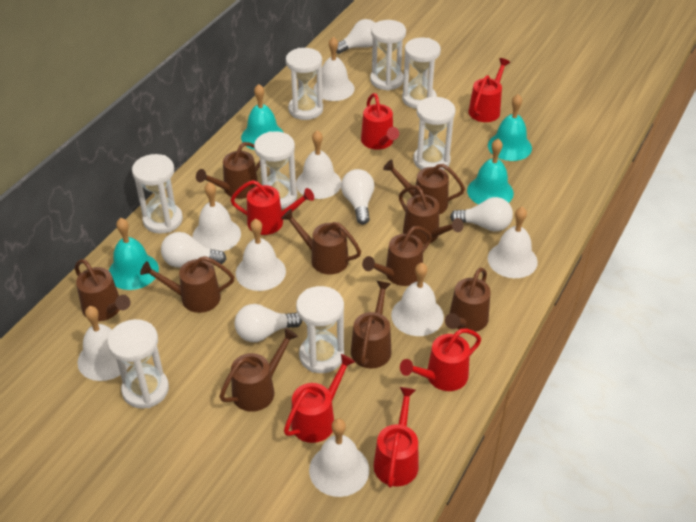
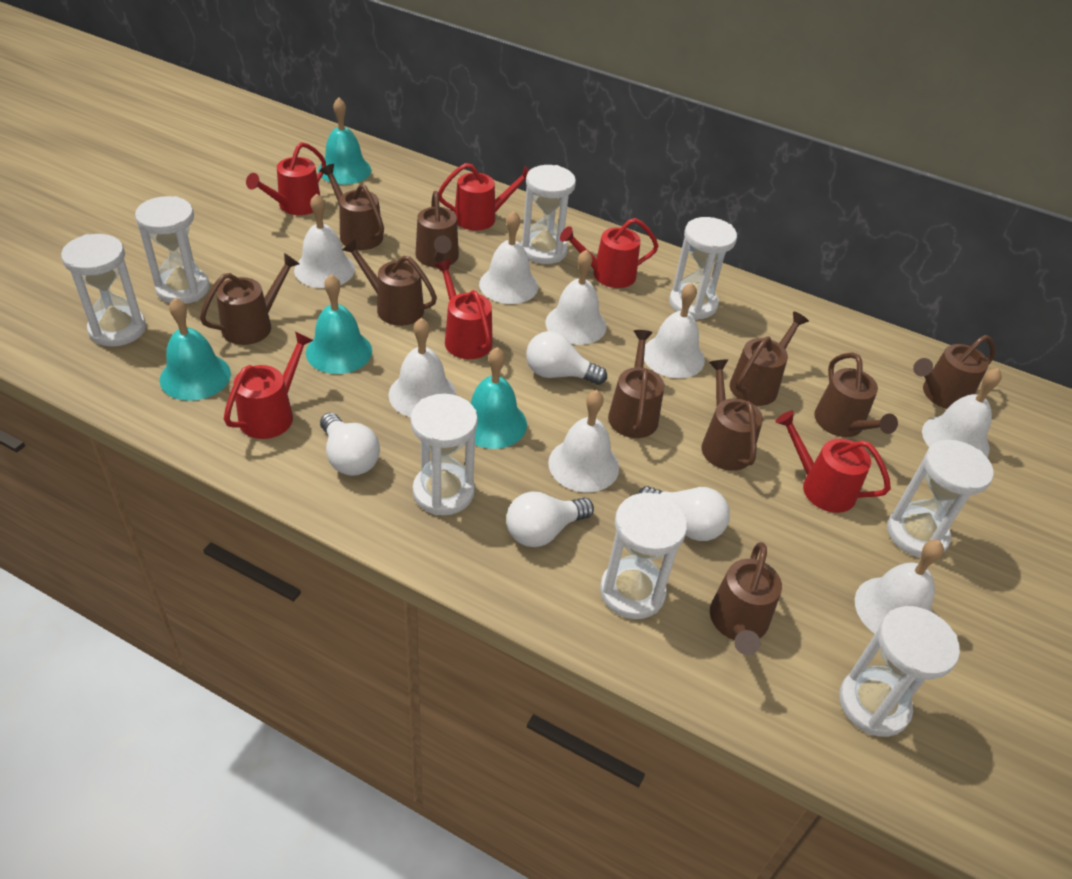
white light bulb: [161,232,226,268] [234,304,302,342] [336,19,375,54] [341,169,374,225] [450,197,513,232] = 5 -> [320,413,380,476] [506,492,594,547] [526,331,607,385] [638,486,730,541] = 4

